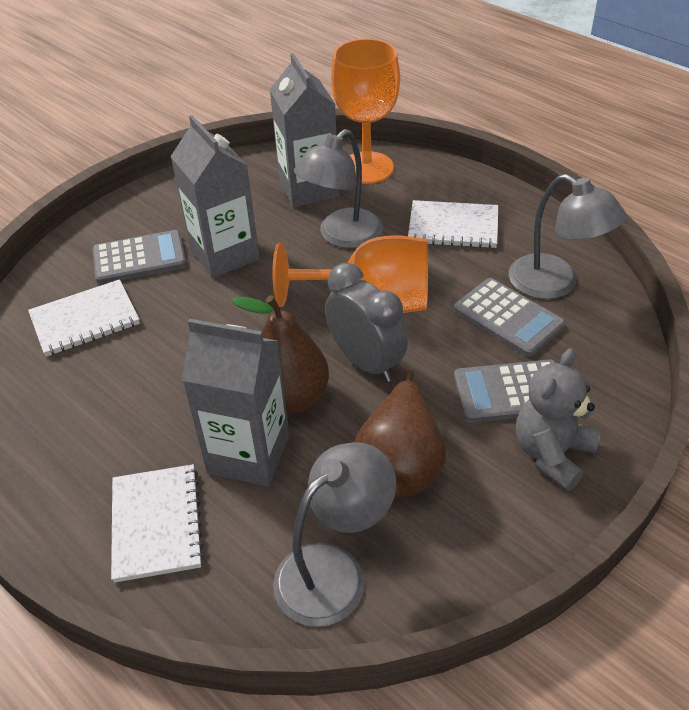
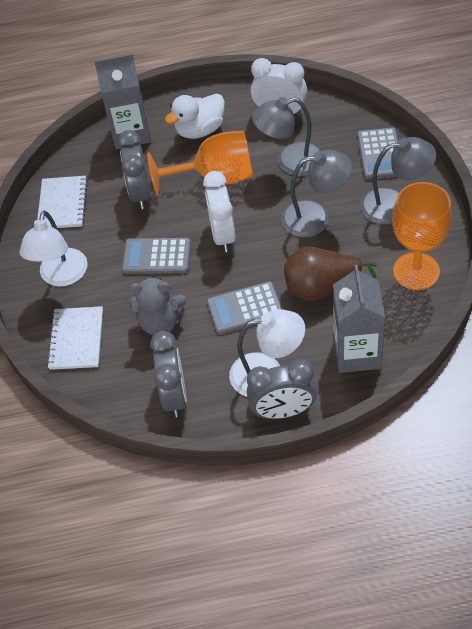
brown pear: [232,295,329,414] [355,370,446,498] = 2 -> [284,246,377,301] = 1
grey carton: [170,115,260,278] [182,319,290,487] [270,53,339,207] = 3 -> [94,53,151,149] [333,265,385,373] = 2
grey clock: [325,263,408,382] = 1 -> [118,130,151,209] [150,331,187,417] [247,359,317,419] = 3
white clock: none = 0 -> [203,171,236,252] [251,58,307,117] = 2
white duck: none = 0 -> [165,93,225,139] = 1
white lamp: none = 0 -> [20,211,88,287] [229,309,305,397] = 2
white notebook: [28,279,140,357] [111,464,204,583] [408,200,498,248] = 3 -> [37,176,88,228] [47,306,103,370] = 2

